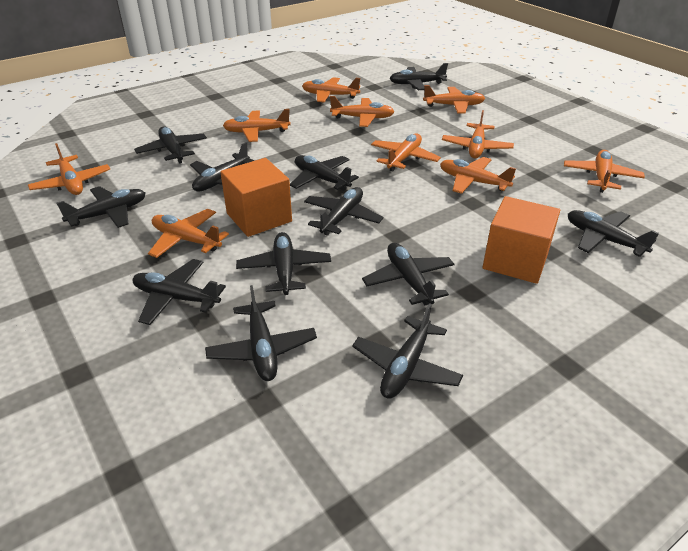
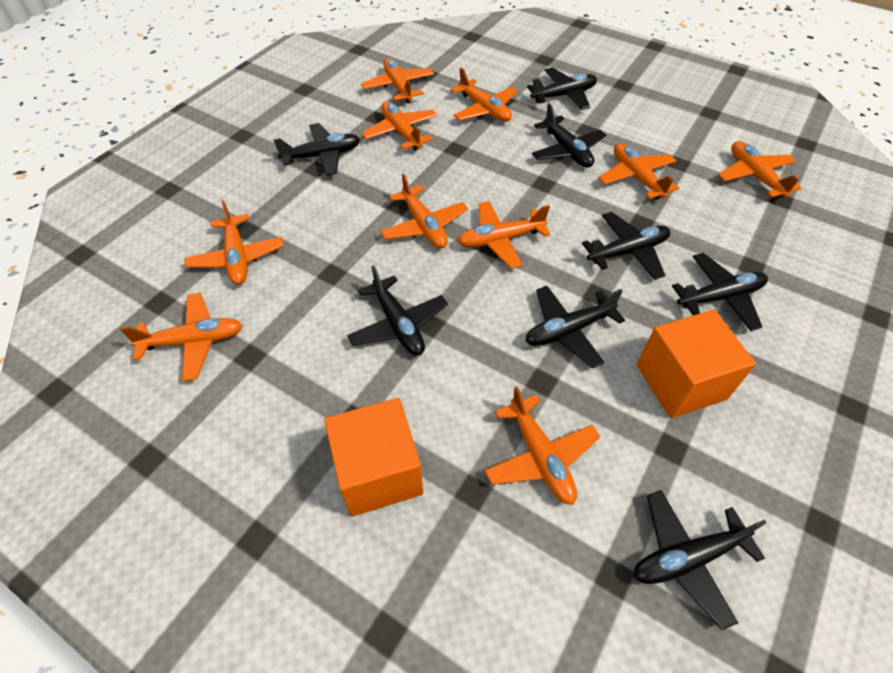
black plane: [56,186,145,228] [133,259,226,325] [134,126,207,164] [190,142,255,192] [205,285,317,381] [236,232,331,295] [290,155,359,191] [304,187,383,236] [352,303,463,398] [362,243,454,305] [389,63,448,90] [568,210,659,257] = 12 -> [273,123,360,176] [347,265,448,355] [526,286,625,368] [527,67,597,110] [532,103,606,167] [582,212,670,280] [634,490,767,630] [672,253,768,331] = 8

